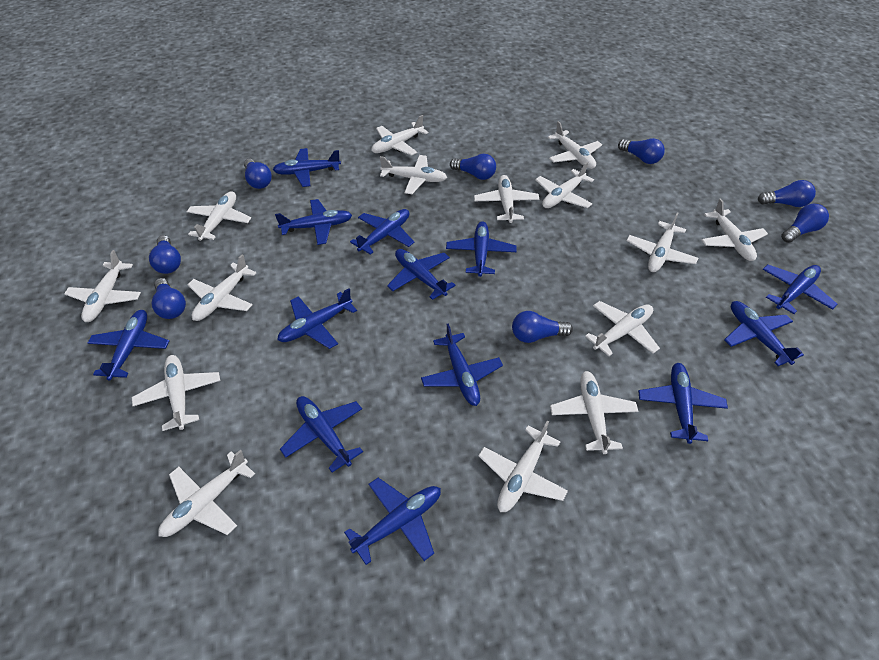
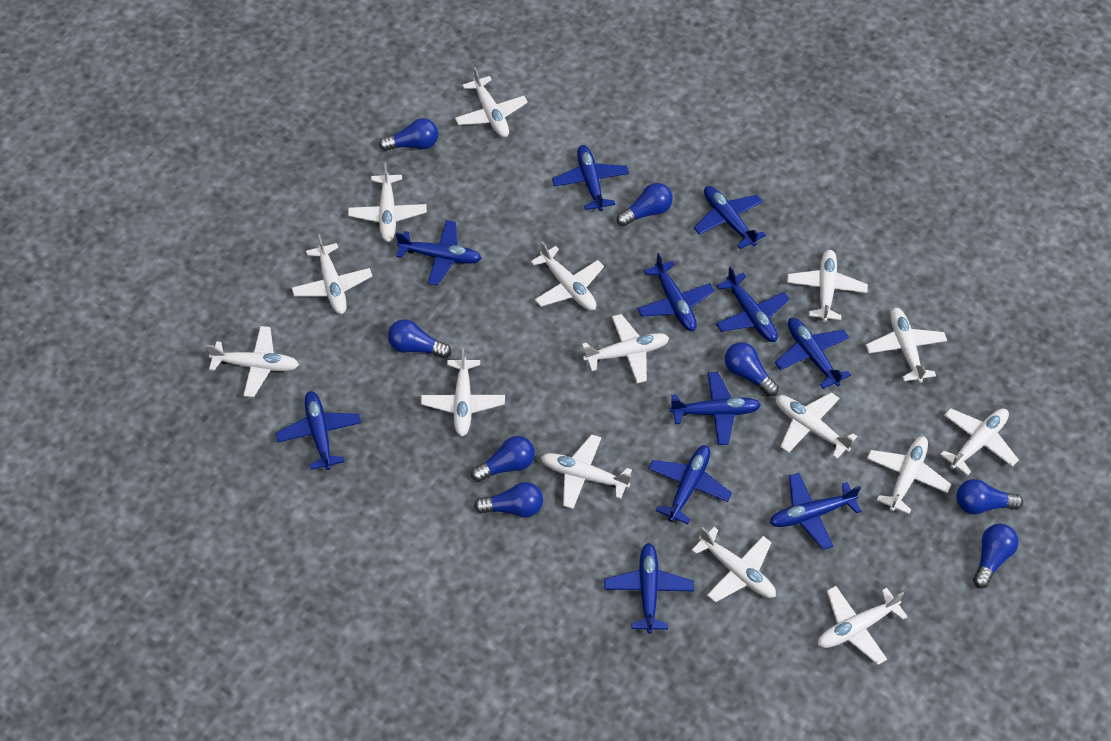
blue plane: [88,310,169,381] [273,148,341,187] [275,199,352,245] [277,288,357,349] [280,396,363,473] [344,478,441,565] [350,209,414,255] [387,249,456,300] [421,323,503,406] [446,221,516,277] [638,363,728,444] [724,301,804,366] [763,264,838,314] = 13 -> [276,391,361,470] [396,220,482,285] [552,145,629,211] [604,543,694,634] [637,253,715,331] [648,445,732,524] [670,372,761,445] [694,186,766,249] [716,266,790,342] [770,473,861,550] [775,318,851,389] = 11

